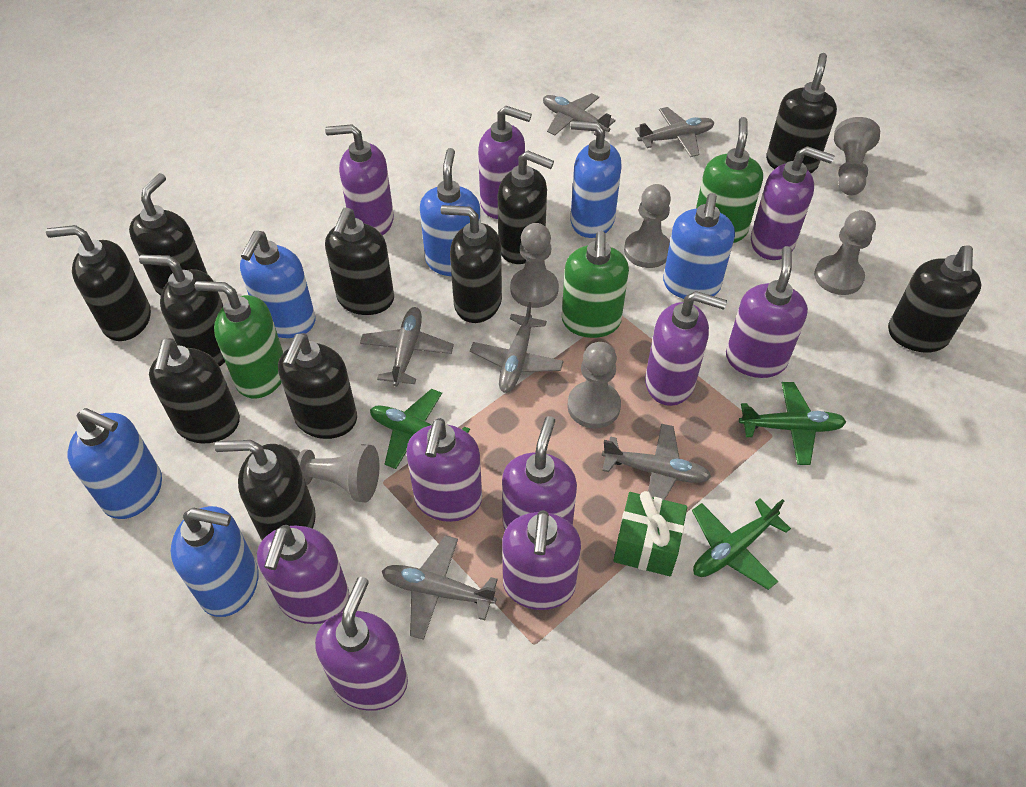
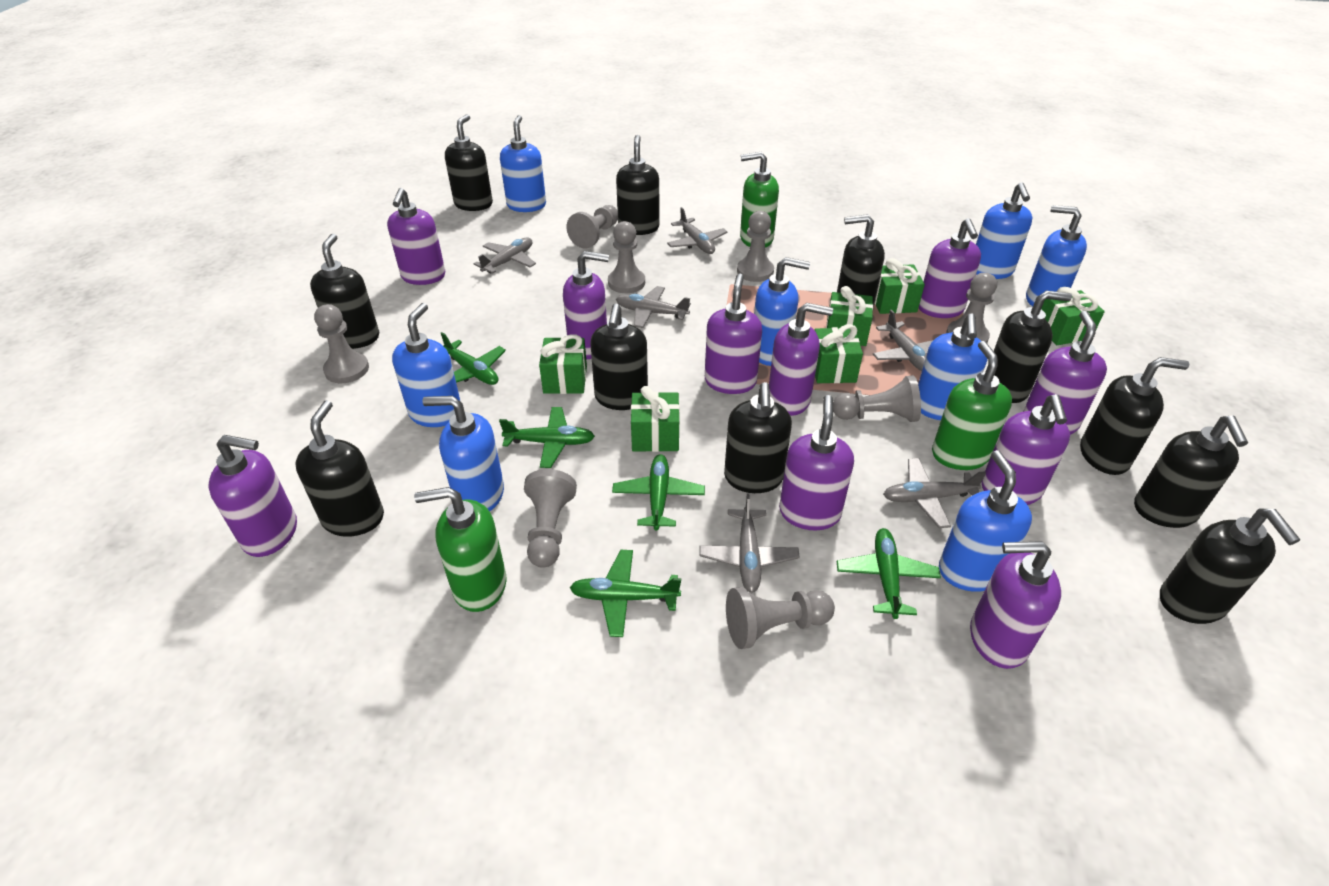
blue soap dispenser: [67,408,162,519] [171,506,259,617] [240,231,316,338] [420,148,481,276] [570,121,621,238] [663,193,735,299] = 6 -> [392,303,461,427] [422,396,504,512] [500,115,546,212] [754,257,810,366] [918,314,988,420] [939,450,1032,592] [976,182,1033,279] [1026,205,1087,306] = 8
green gift: [613,491,687,576] = 1 -> [539,334,587,394] [631,386,680,452] [815,324,863,383] [826,286,873,346] [875,258,925,314] [1041,287,1105,345] = 6
green plane: [370,389,470,469] [692,499,791,590] [739,382,846,465] = 3 -> [441,332,506,385] [499,407,595,468] [570,550,681,637] [612,454,705,531] [837,528,941,619] = 5
grey pawn: [290,444,380,503] [510,223,559,308] [568,342,621,429] [624,184,671,268] [814,210,876,295] [834,117,880,195] = 6 -> [314,304,369,383] [524,469,577,568] [567,205,618,249] [608,221,645,293] [726,587,835,649] [737,211,774,282] [833,375,921,422] [946,273,997,343] = 8

